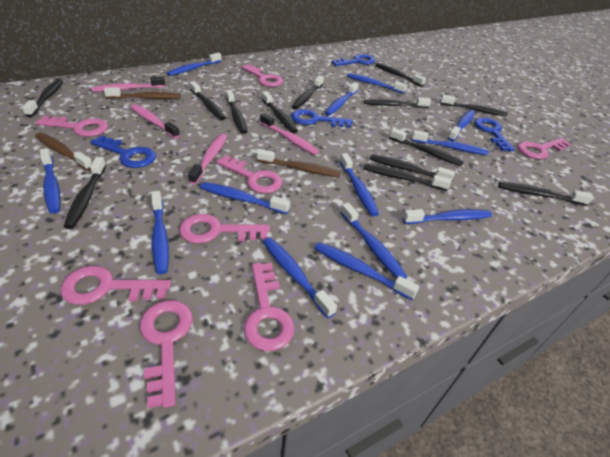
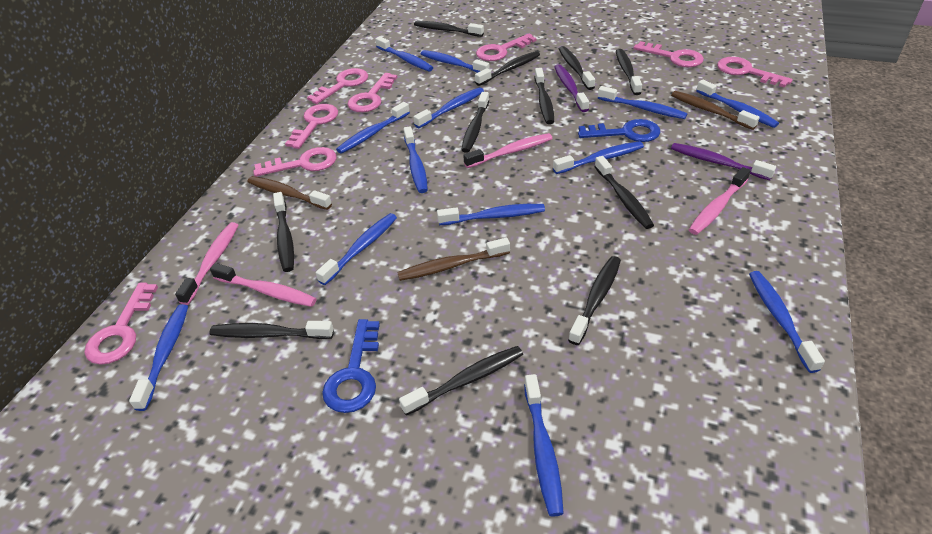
black toothbrush: [22,79,63,117] [64,157,106,229] [190,81,226,120] [226,90,247,134] [262,91,298,133] [292,76,324,109] [364,97,431,108] [364,164,451,191] [370,154,455,181] [375,63,426,87] [389,128,464,166] [440,95,508,116] [498,182,594,206] = 13 -> [209,321,334,339] [273,192,294,272] [399,346,523,416] [414,21,484,37] [461,92,489,153] [475,51,540,86] [535,68,554,124] [559,46,595,90] [568,256,621,345] [594,156,654,229] [616,49,642,95] = 11
blue key: [90,136,156,168] [291,109,353,128] [331,54,375,66] [474,117,515,152] = 4 -> [322,319,380,413] [578,119,661,142] = 2
purple toothbrush: none = 0 -> [554,64,589,112] [671,143,776,180] = 2

